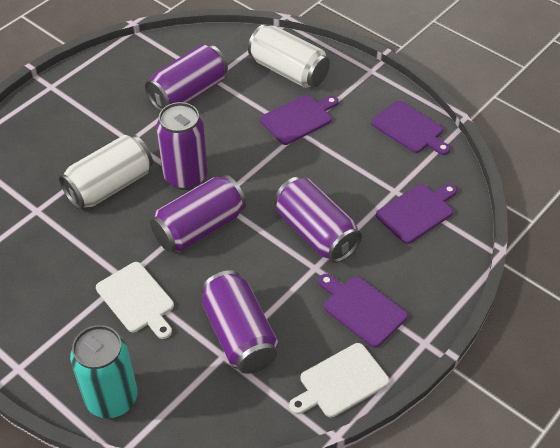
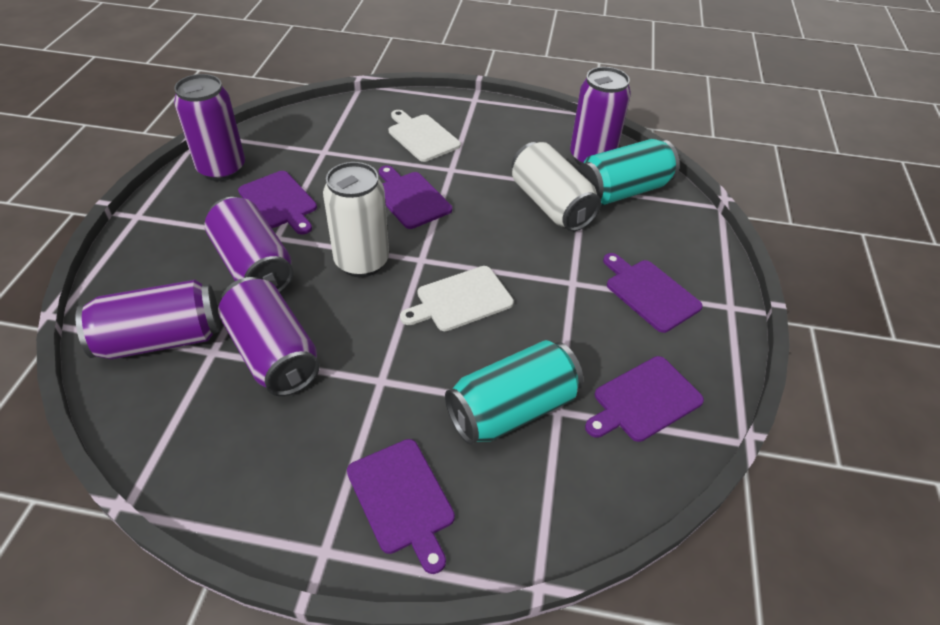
purple cutting board: [260,95,339,145] [318,274,408,347] [371,100,450,155] [376,184,457,244] = 4 -> [238,171,317,234] [347,439,455,574] [379,166,452,229] [585,356,704,442] [603,253,703,333] = 5
turquoise can: [70,325,138,418] = 1 -> [445,340,583,445] [578,139,680,206] = 2

